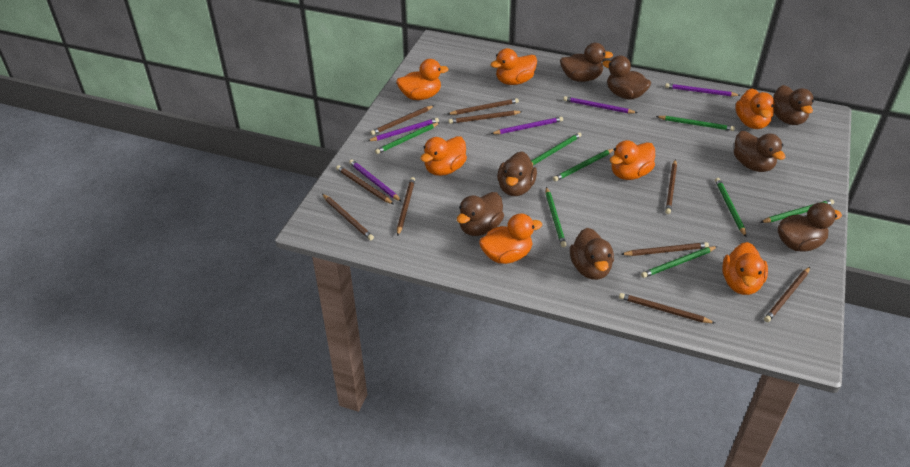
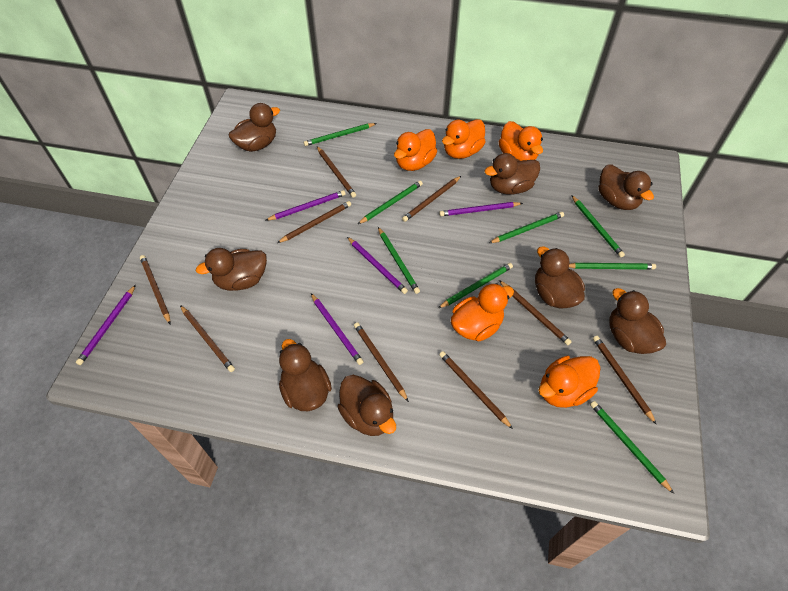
brown pencil: [322,194,374,240] [336,165,394,204] [370,106,434,135] [397,177,415,236] [448,98,519,115] [448,110,523,124] [619,293,715,323] [621,242,709,256] [665,159,677,214] [764,267,810,322] = 10 -> [140,255,170,324] [180,305,235,372] [277,201,351,243] [317,146,356,198] [354,322,409,402] [402,176,461,222] [439,351,513,429] [499,280,572,345] [593,336,656,424] = 9
orange duck: [396,59,449,100] [420,136,467,176] [479,213,542,264] [490,48,537,85] [610,140,655,180] [722,242,768,295] [736,89,774,129] = 7 -> [394,129,437,171] [442,119,486,159] [451,283,514,341] [499,121,543,161] [538,356,601,408] = 5

